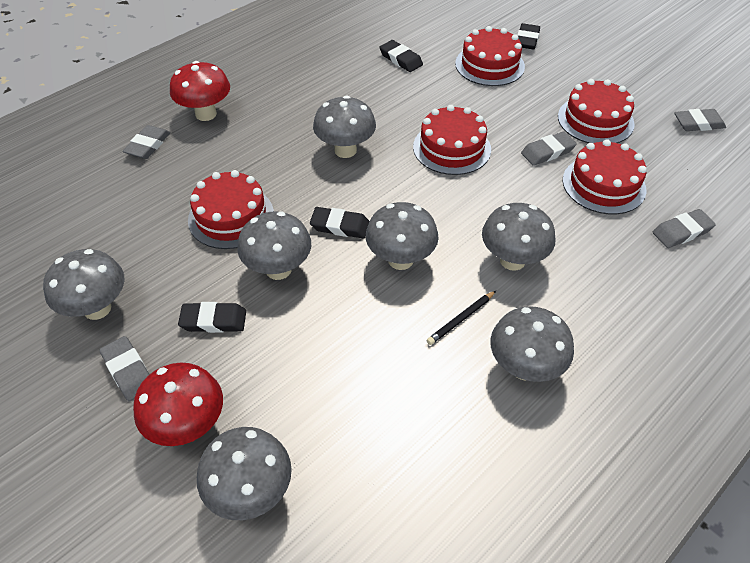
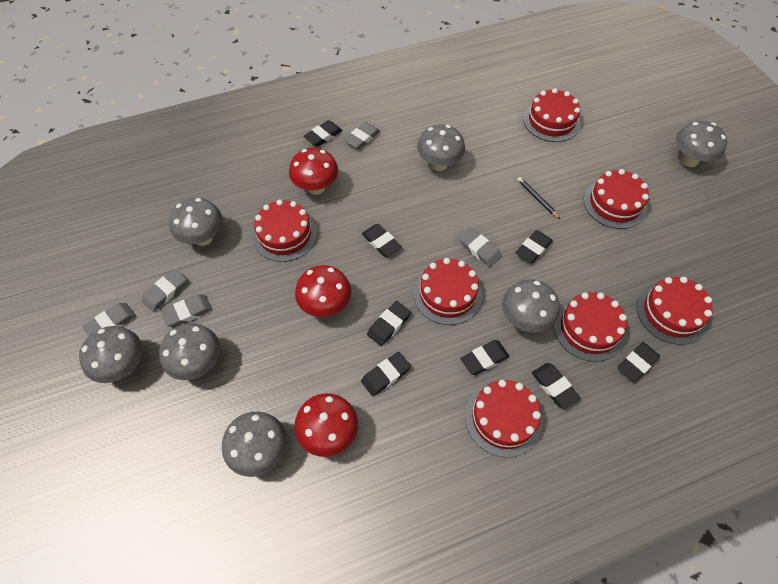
black eraser: [178,302,246,333] [310,207,369,238] [379,40,423,72] [517,23,540,49] = 4 -> [303,120,343,147] [361,352,411,396] [362,224,402,257] [367,301,411,346] [461,340,510,375] [515,230,553,263] [532,363,581,409] [618,342,660,382] = 8
red cake: [188,170,274,249] [413,105,491,175] [455,26,525,86] [558,79,635,143] [563,139,647,214] = 5 -> [252,199,317,262] [414,258,482,325] [465,380,543,458] [523,88,581,142] [554,292,627,362] [584,169,649,229] [637,277,713,345] = 7
red mushroom: [133,363,223,446] [170,61,230,121] = 2 -> [289,148,338,195] [294,393,358,457] [295,265,351,317] = 3

